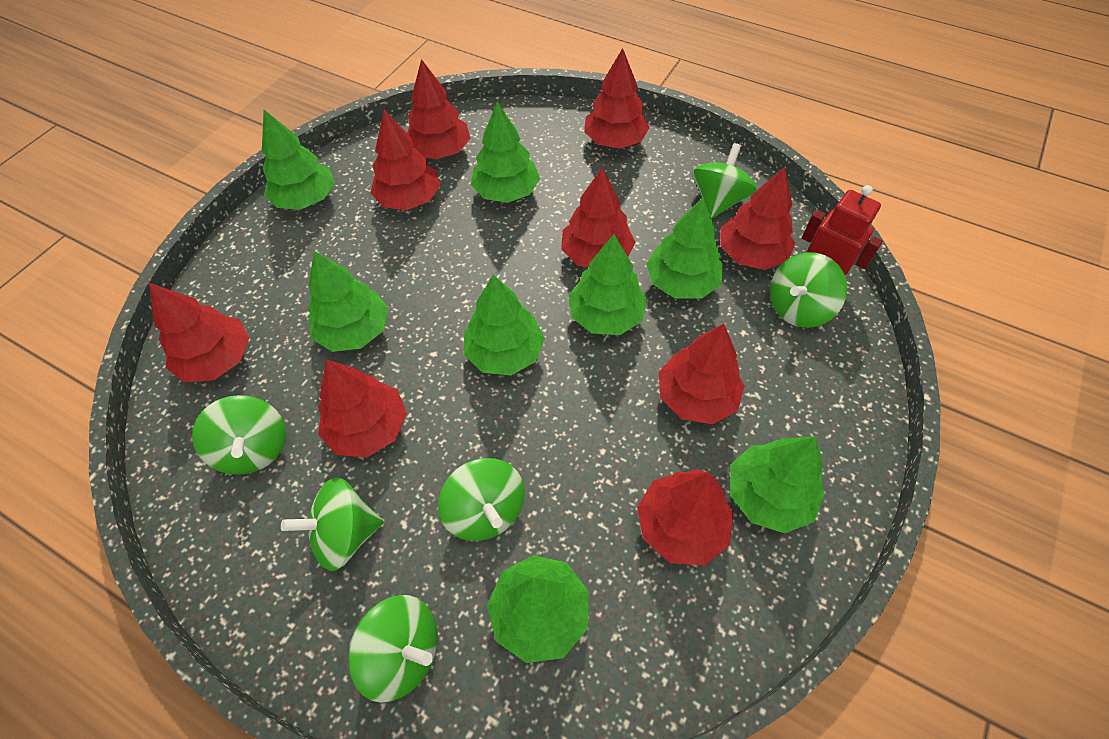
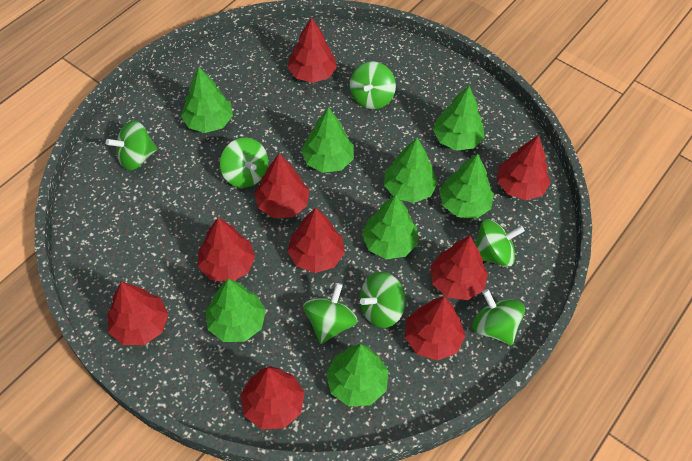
green spinning top: [192,395,286,475] [281,477,384,571] [348,595,437,703] [438,458,525,541] [692,143,757,219] [770,252,847,328] = 6 -> [106,120,157,170] [220,138,268,188] [303,283,357,344] [350,61,396,109] [360,272,406,328] [472,289,525,345] [475,219,525,267] = 7
red robot: [802,185,883,275] = 1 -> none = 0

